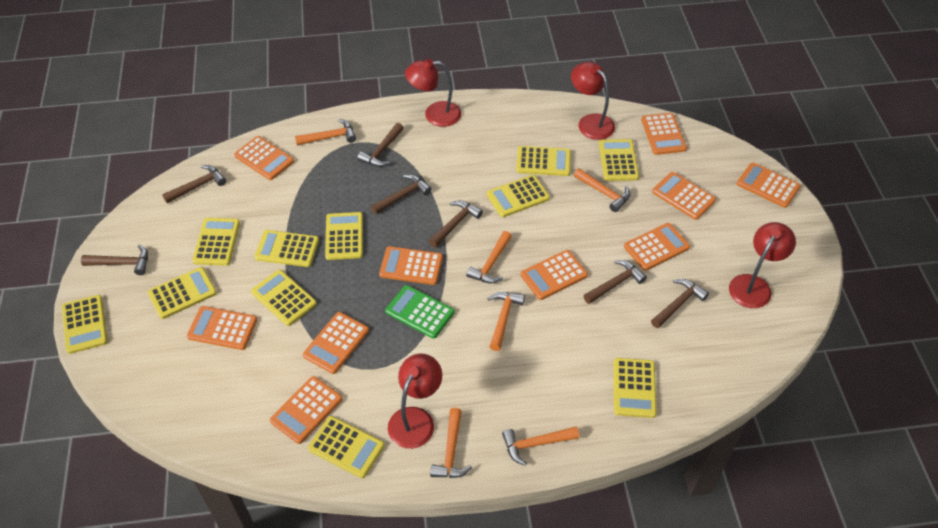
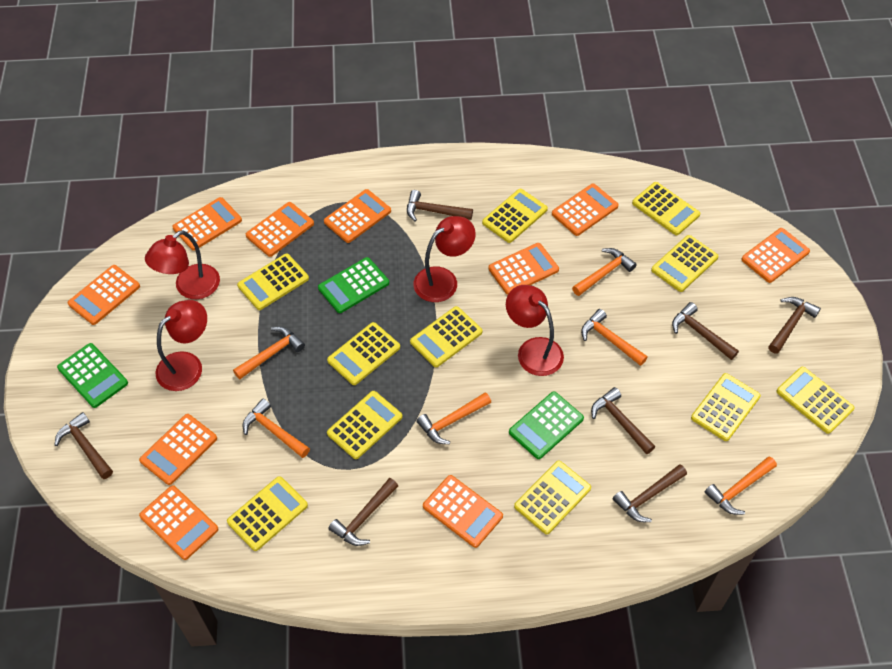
green calculator: [385,285,454,339] = 1 -> [57,343,128,408] [318,257,389,313] [509,391,584,459] = 3

